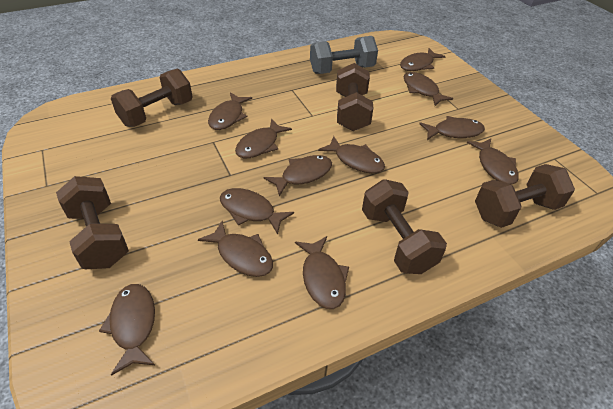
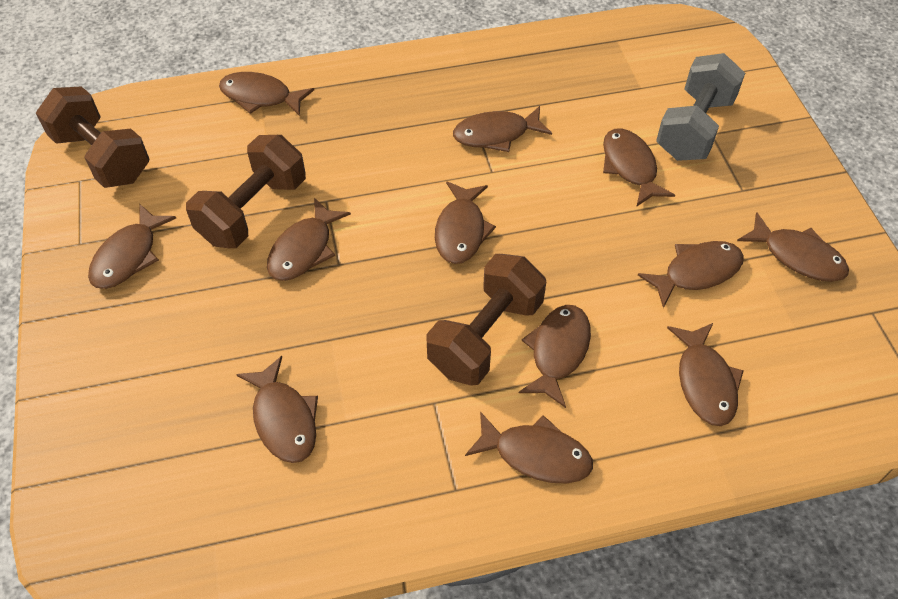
brown dumbbell: [56,176,129,269] [111,69,192,127] [336,63,373,131] [362,179,447,274] [475,164,575,228] = 5 -> [36,86,150,188] [186,135,306,248] [426,254,546,386] = 3

